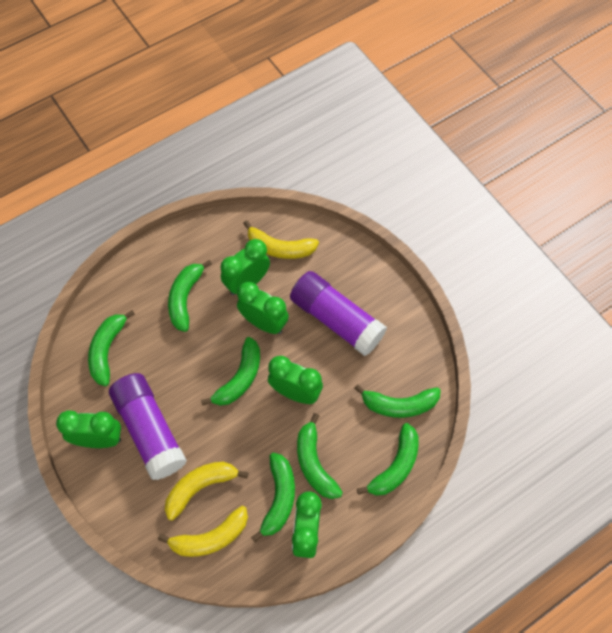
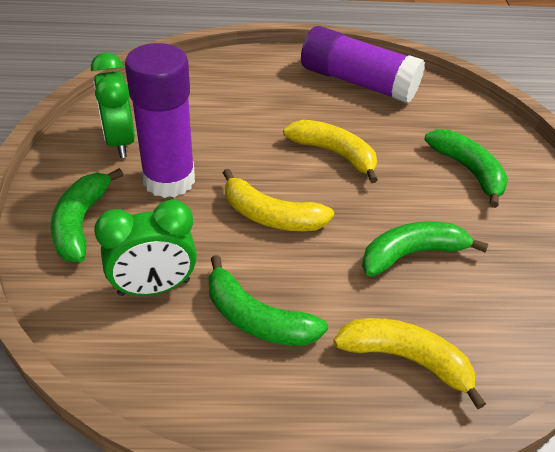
green banana: [88,310,135,386] [168,260,212,332] [201,337,260,406] [251,453,295,542] [297,413,343,499] [354,384,441,418] [357,423,419,496] = 7 -> [51,168,123,262] [208,255,328,346] [362,221,488,277] [424,129,508,208] = 4
green clock: [56,410,121,448] [220,239,270,295] [237,282,289,334] [268,356,323,404] [292,491,322,558] = 5 -> [91,52,135,158] [94,199,197,296] = 2

